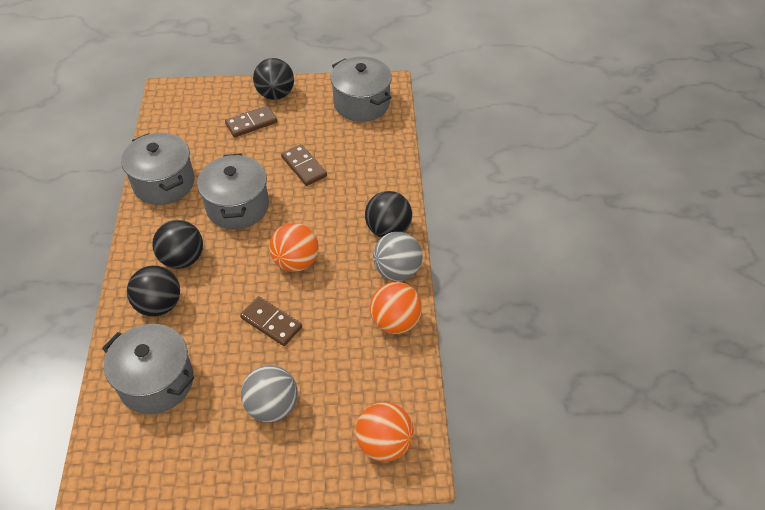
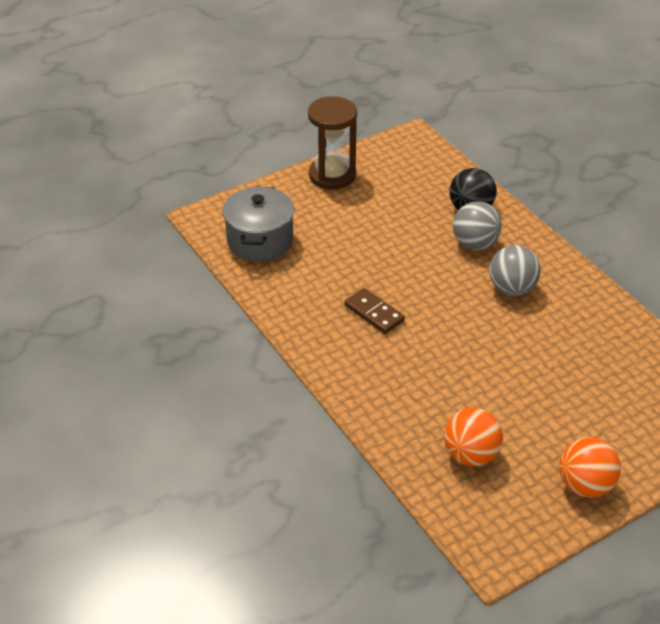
black ball: [127,265,180,317] [152,220,203,269] [253,58,294,100] [365,191,412,237] = 4 -> [449,168,497,210] = 1
brown domino: [225,105,277,137] [240,296,302,346] [281,144,327,186] = 3 -> [344,288,405,334] = 1
brown hourglass: none = 0 -> [308,96,357,190] = 1
grey pot: [102,324,194,414] [121,133,195,205] [197,153,269,229] [330,56,392,122] = 4 -> [223,186,294,262] = 1
orange ball: [269,223,319,272] [356,402,414,462] [370,282,422,334] = 3 -> [444,408,503,466] [559,437,621,498] = 2

